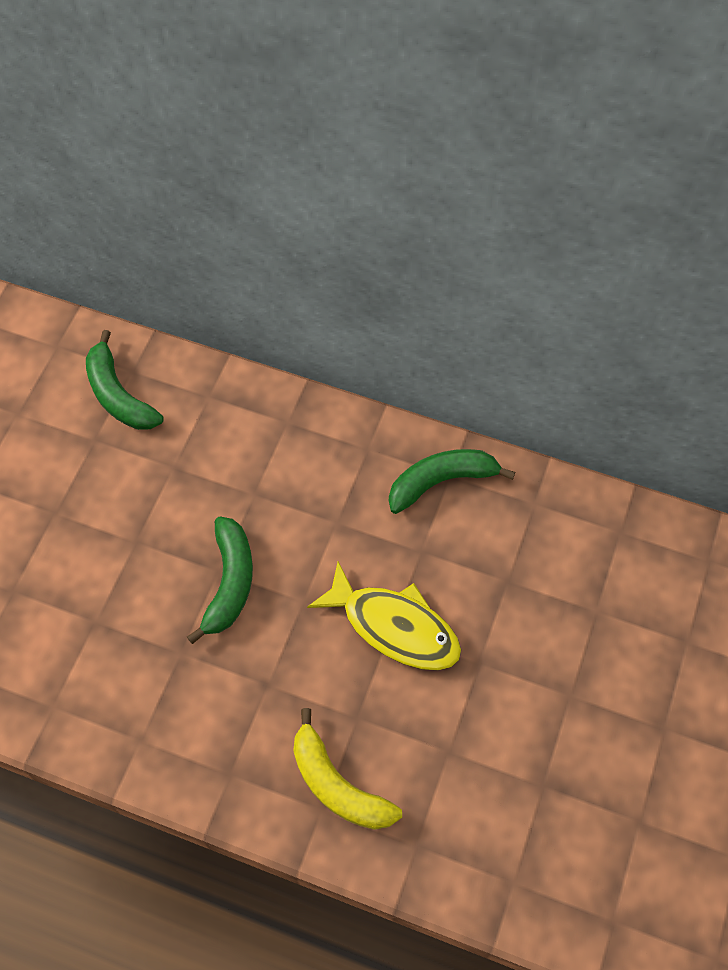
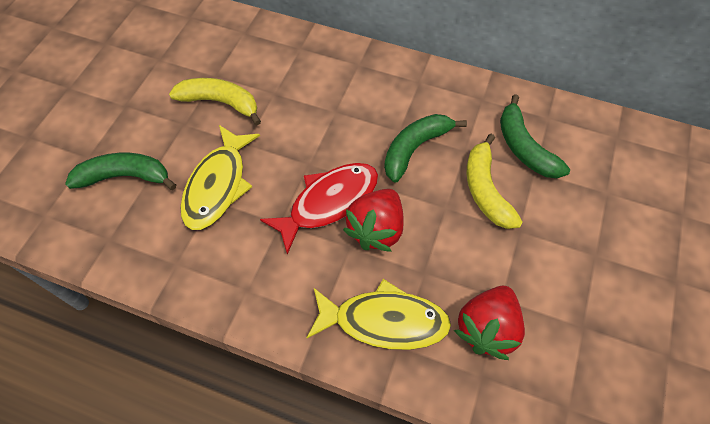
red fish: none = 0 -> [260,163,378,255] = 1
red strawberry: none = 0 -> [343,189,404,252] [454,286,525,360] = 2
yellow banana: [293,708,402,830] = 1 -> [169,78,261,126] [467,134,523,229] = 2
yellow fish: [307,562,461,670] = 1 -> [180,125,260,230] [307,279,451,350] = 2

